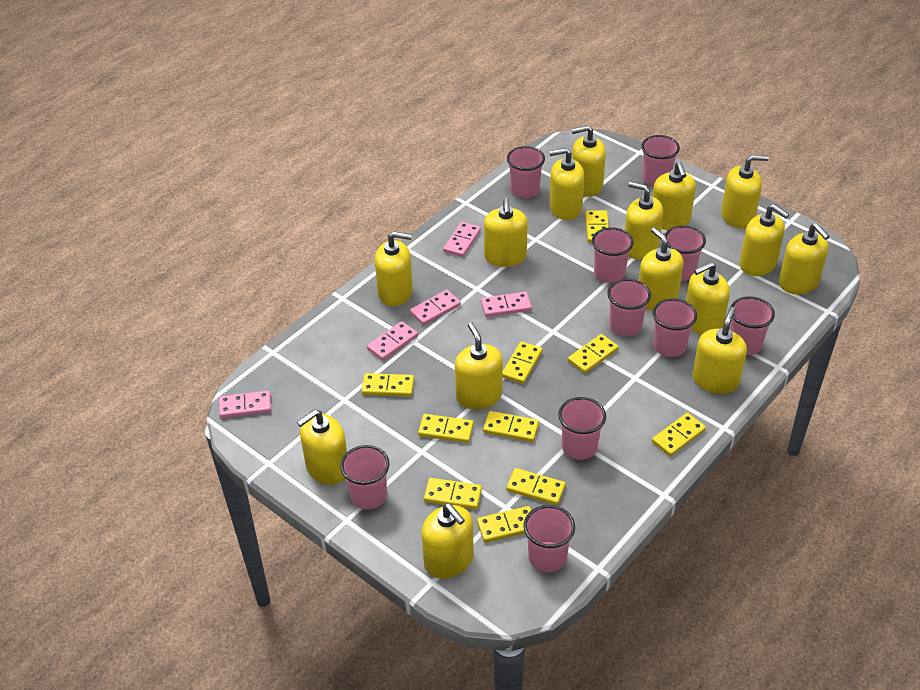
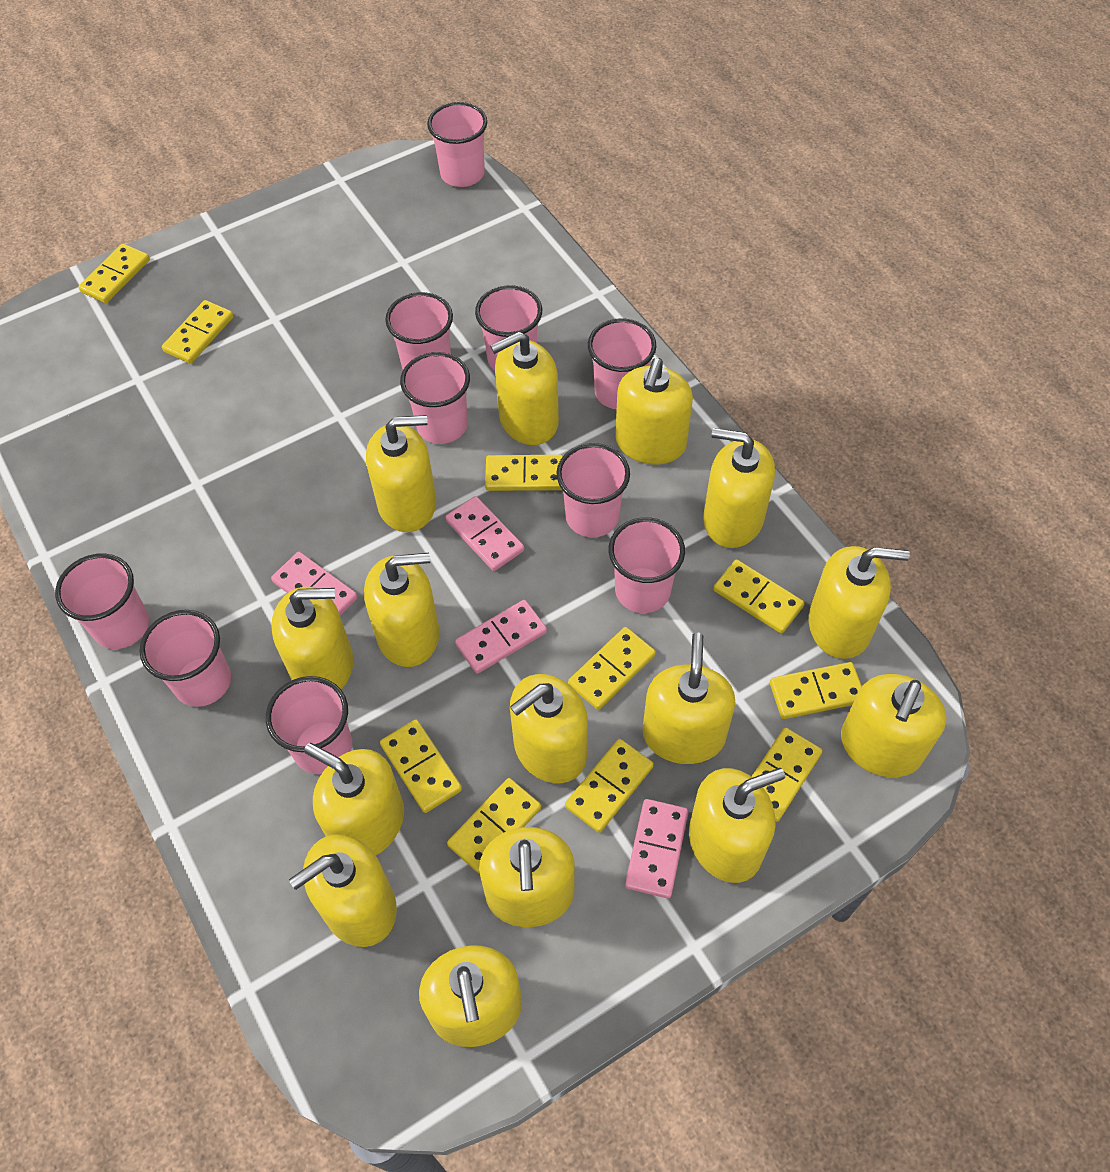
pink domino: [219,391,271,418] [367,321,418,360] [410,290,461,325] [443,222,481,257] [481,292,532,317] = 5 -> [271,552,358,616] [445,496,524,571] [455,600,547,674] [625,799,689,899] = 4

